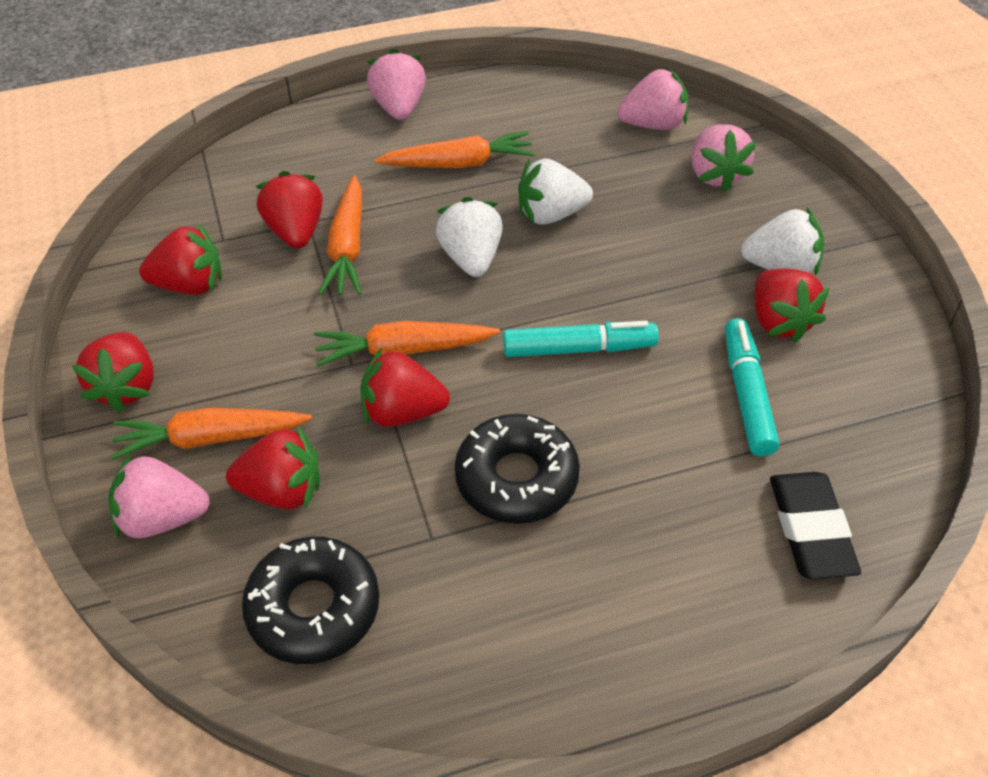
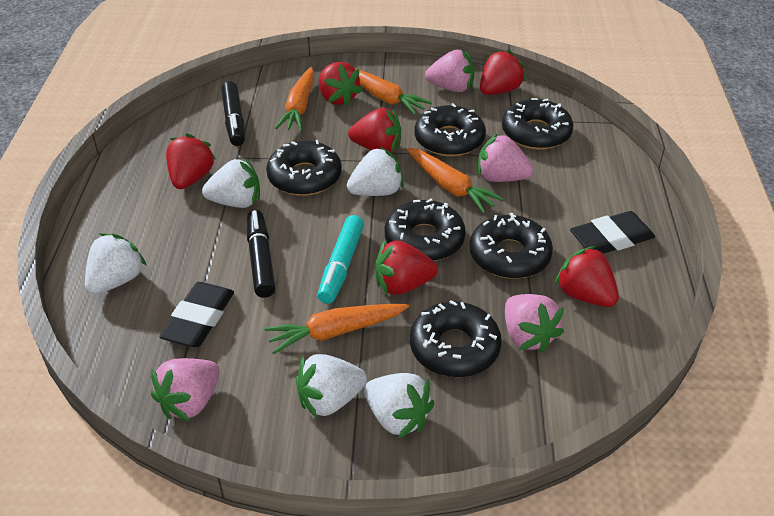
black donut: [242,537,379,664] [455,414,580,524] = 2 -> [266,140,342,196] [385,199,466,261] [410,301,502,377] [414,103,486,156] [470,213,553,279] [502,98,573,150] = 6
black eraser: [770,472,861,580] = 1 -> [159,282,234,347] [570,211,655,254] = 2
black marker: none = 0 -> [221,81,245,146] [247,210,275,298] = 2
turquoise marker: [503,321,659,357] [725,318,779,456] = 2 -> [318,215,364,304] = 1
white strawberry: [436,197,503,277] [518,158,593,225] [741,208,825,276] = 3 -> [85,234,147,294] [202,158,260,208] [296,354,367,418] [347,146,404,196] [364,373,434,439] = 5

